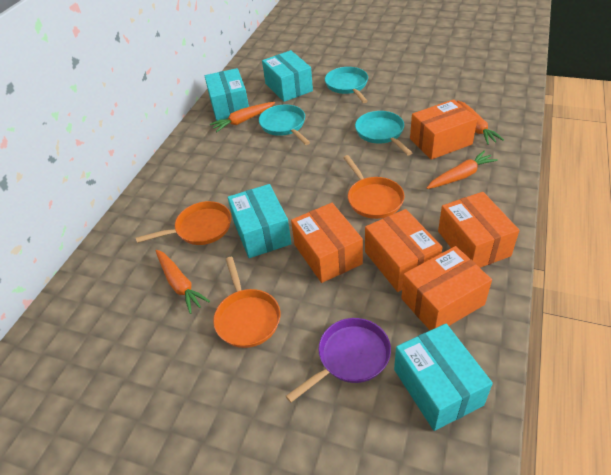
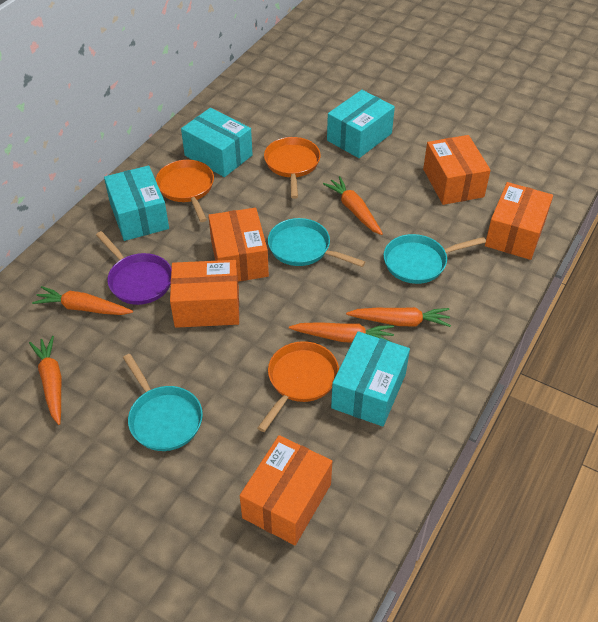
orange carrot: [155,250,210,314] [210,102,275,132] [427,151,498,189] [457,101,504,145] = 4 -> [29,336,61,425] [32,286,133,315] [289,322,394,343] [323,176,383,235] [346,307,451,327] = 5

